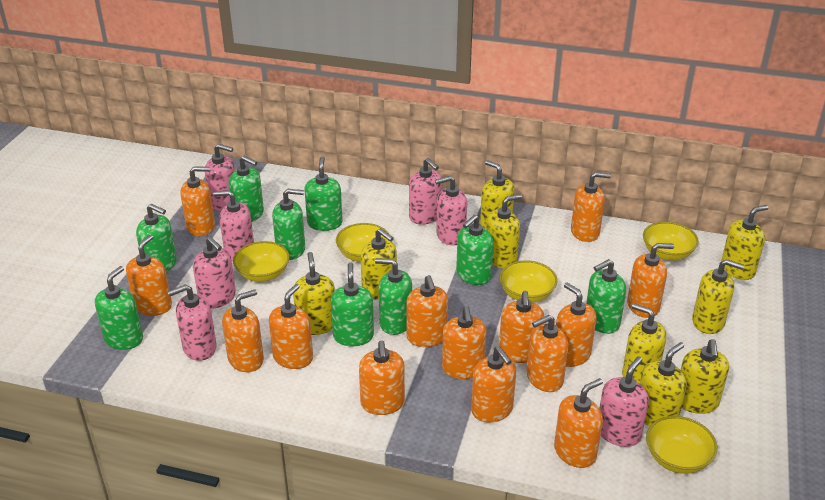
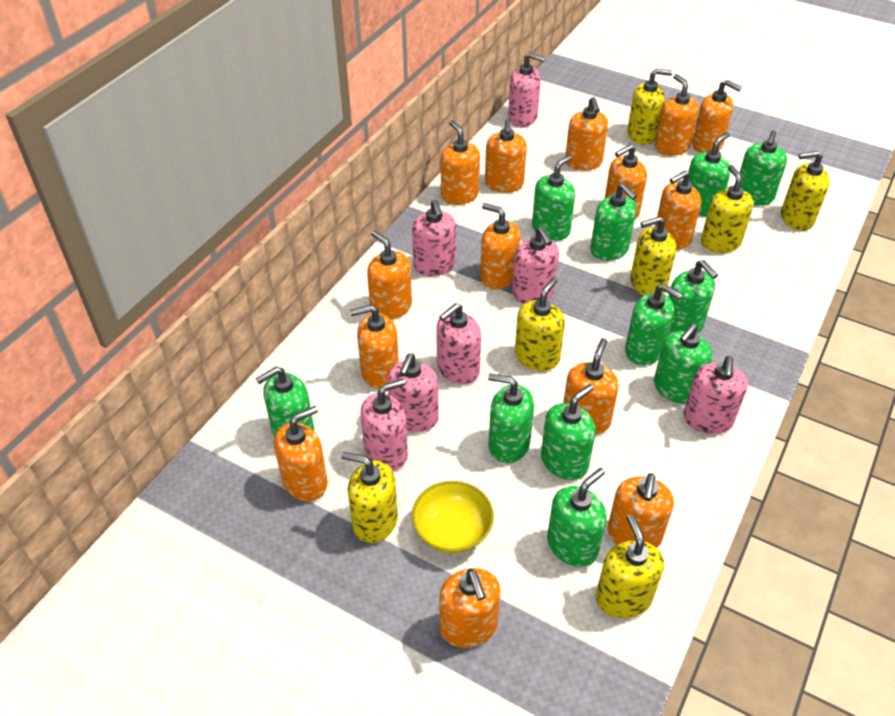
green soap dispenser: [95,266,143,350] [136,204,177,272] [229,156,264,222] [272,189,305,260] [304,156,343,231] [331,262,374,346] [375,258,412,335] [456,215,494,285] [586,259,626,334] = 9 -> [256,367,314,437] [488,373,534,463] [532,155,575,241] [541,384,596,480] [547,468,607,567] [590,183,637,261] [625,284,683,365] [654,323,712,404] [668,260,718,334] [688,132,731,216] [740,130,787,205] = 11
yellow bowl: [233,241,290,282] [336,223,389,262] [499,260,557,302] [643,222,699,261] [646,416,717,474] = 5 -> [412,481,494,554] = 1
yellow soap dispenser: [293,252,335,335] [361,228,397,300] [480,160,515,229] [486,194,522,268] [622,303,666,384] [640,342,687,427] [681,339,729,414] [692,259,744,334] [721,205,768,280] = 9 -> [342,452,398,543] [515,278,565,371] [596,515,664,618] [627,69,672,145] [630,216,676,296] [701,165,754,253] [781,151,830,231] = 7

